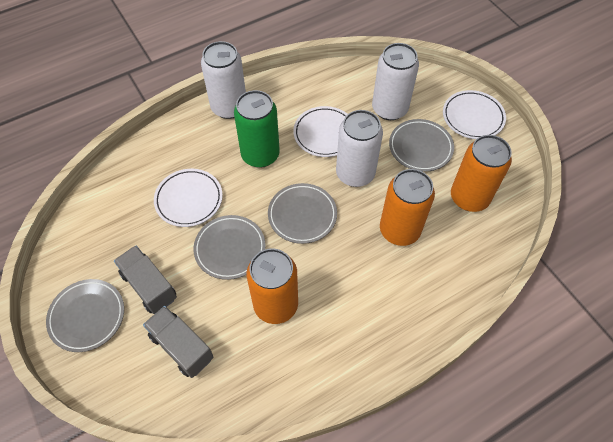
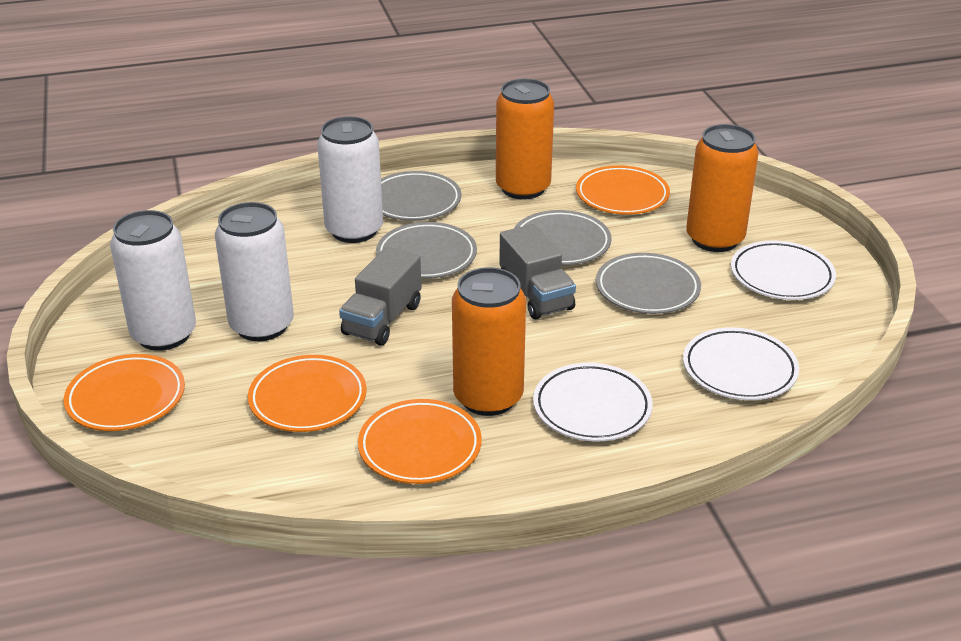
green can: [234,90,280,168] = 1 -> none = 0
orange plate: none = 0 -> [64,354,185,431] [248,355,367,432] [358,399,482,484] [576,165,670,215] = 4

